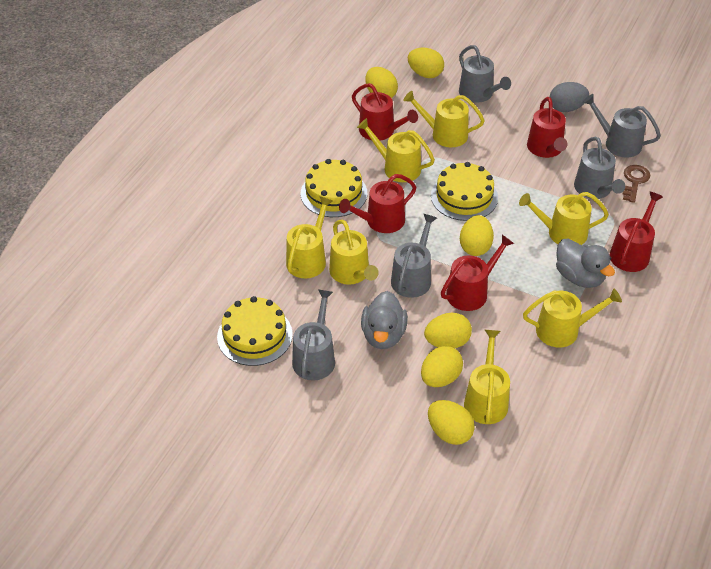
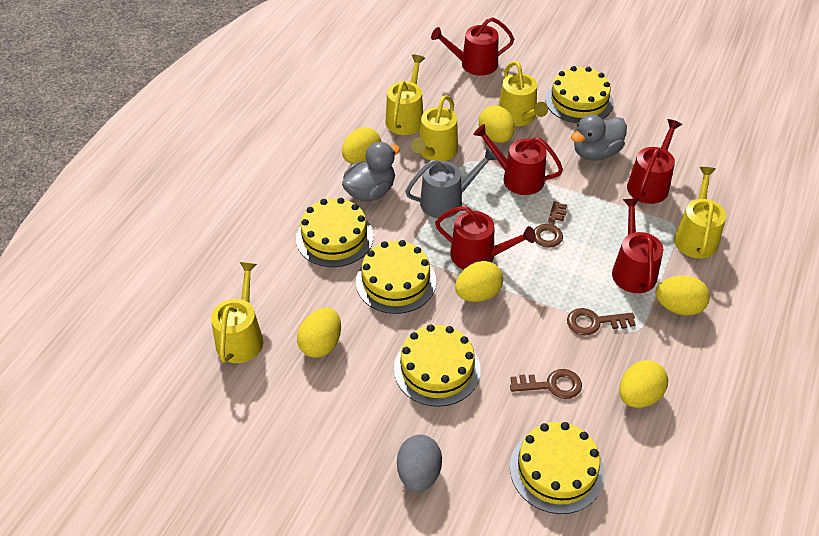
brown key: [622,165,650,203] = 1 -> [510,369,582,399] [534,201,567,248] [567,308,636,335] = 3
grey watering can: [292,289,335,381] [391,214,437,298] [459,45,511,103] [574,137,625,199] [583,94,661,158] = 5 -> [405,148,497,218] = 1
yellow cake: [217,296,293,366] [301,159,367,217] [431,162,498,221] = 3 -> [296,198,373,267] [356,240,436,314] [394,324,481,407] [510,422,604,514] [545,66,613,123] = 5
yellow watering can: [286,196,333,278] [329,220,379,285] [357,118,435,182] [403,91,485,147] [464,330,510,424] [519,192,609,245] [523,289,622,348] = 7 -> [211,262,263,363] [385,55,425,135] [411,95,458,161] [499,61,548,126] [674,167,726,258] = 5

